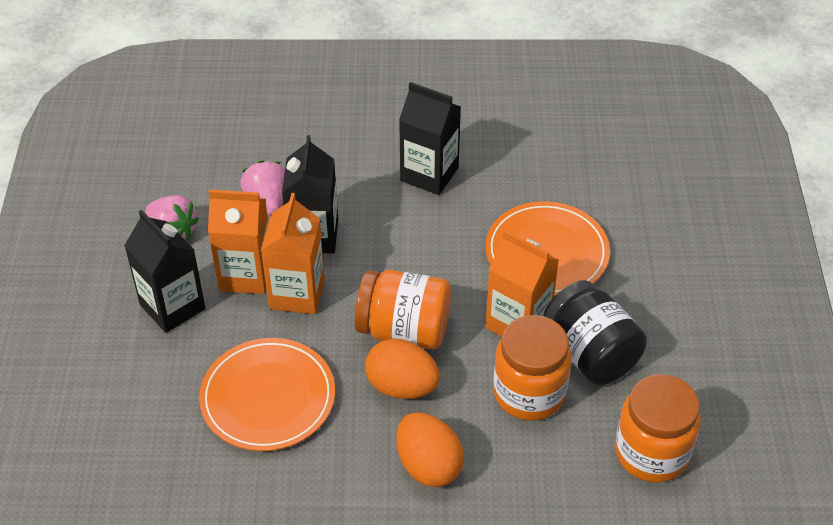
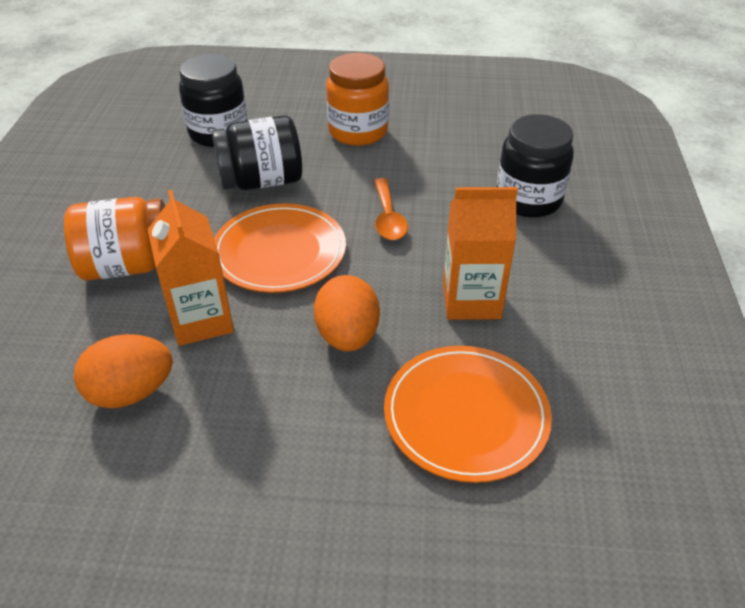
black carton: [124,210,205,333] [282,135,338,254] [399,82,461,195] = 3 -> none = 0
black jar: [543,280,647,385] = 1 -> [179,54,247,147] [212,115,302,190] [497,114,574,218] = 3
orange carton: [208,189,268,294] [261,193,325,314] [486,230,559,337] = 3 -> [147,190,234,346] [443,187,518,320] = 2
orange jar: [355,270,451,349] [493,315,572,421] [615,374,701,483] = 3 -> [64,197,165,281] [326,53,389,146] = 2
orange spoon: none = 0 -> [374,178,408,240] = 1
pink strawberry: [145,195,199,240] [240,160,285,216] = 2 -> none = 0

